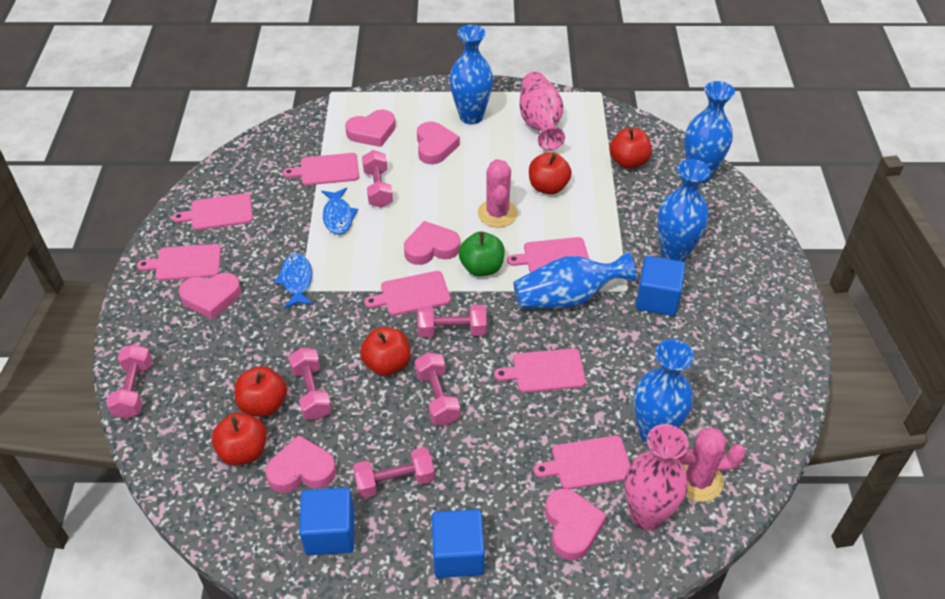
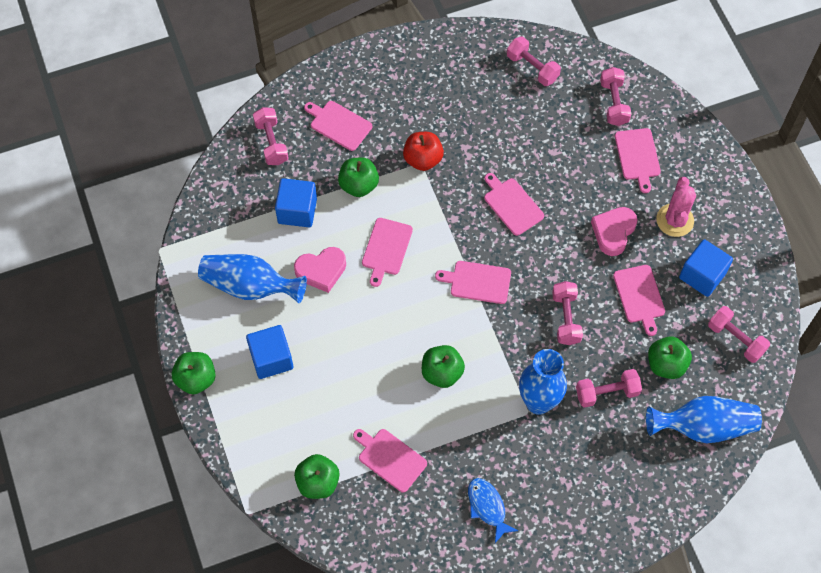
blue fish: [274,253,313,308] [321,188,358,235] = 2 -> [468,478,518,543] = 1
blue vase: [449,25,493,124] [514,251,637,309] [633,339,694,444] [657,159,710,262] [685,81,735,183] = 5 -> [198,254,307,303] [519,349,567,415] [646,396,762,443] = 3
green apple: [459,232,505,276] = 1 -> [172,352,216,394] [294,454,340,499] [338,157,379,197] [422,345,465,388] [648,336,692,379] = 5
pink cactus: [478,159,518,227] [677,427,746,502] = 2 -> [656,177,696,237] = 1
pink heart: [179,273,241,320] [265,435,336,493] [345,110,396,147] [404,221,460,265] [417,121,460,164] [545,489,607,560] = 6 -> [294,247,346,293] [591,207,637,256] = 2
pink vase: [520,71,565,150] [624,424,689,531] = 2 -> none = 0
red apple: [212,413,267,465] [234,366,287,417] [360,327,410,376] [529,152,572,194] [610,128,652,169] = 5 -> [403,132,444,171] = 1

